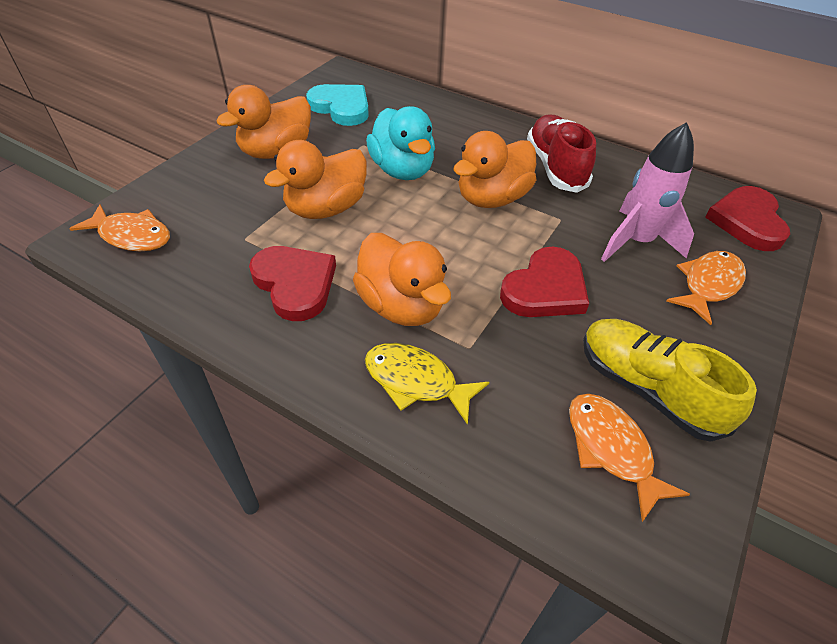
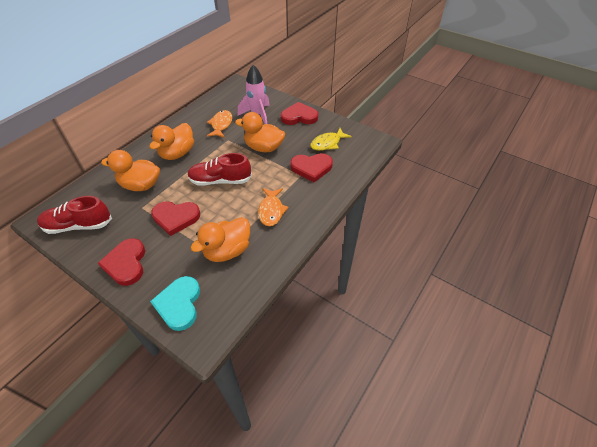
orange fish: [69,204,170,251] [569,394,690,522] [666,251,746,325] = 3 -> [207,110,232,138] [258,188,289,226] = 2
red heart: [249,246,336,321] [500,247,589,317] [705,186,790,251] = 3 -> [98,238,145,286] [151,201,200,236] [281,102,318,125] [290,153,333,182] = 4
red shoe: [527,115,596,193] = 1 -> [37,196,112,234] [187,153,252,186] = 2
turquoise duck: [366,106,435,180] = 1 -> none = 0
yellow shoe: [583,319,757,442] = 1 -> none = 0

